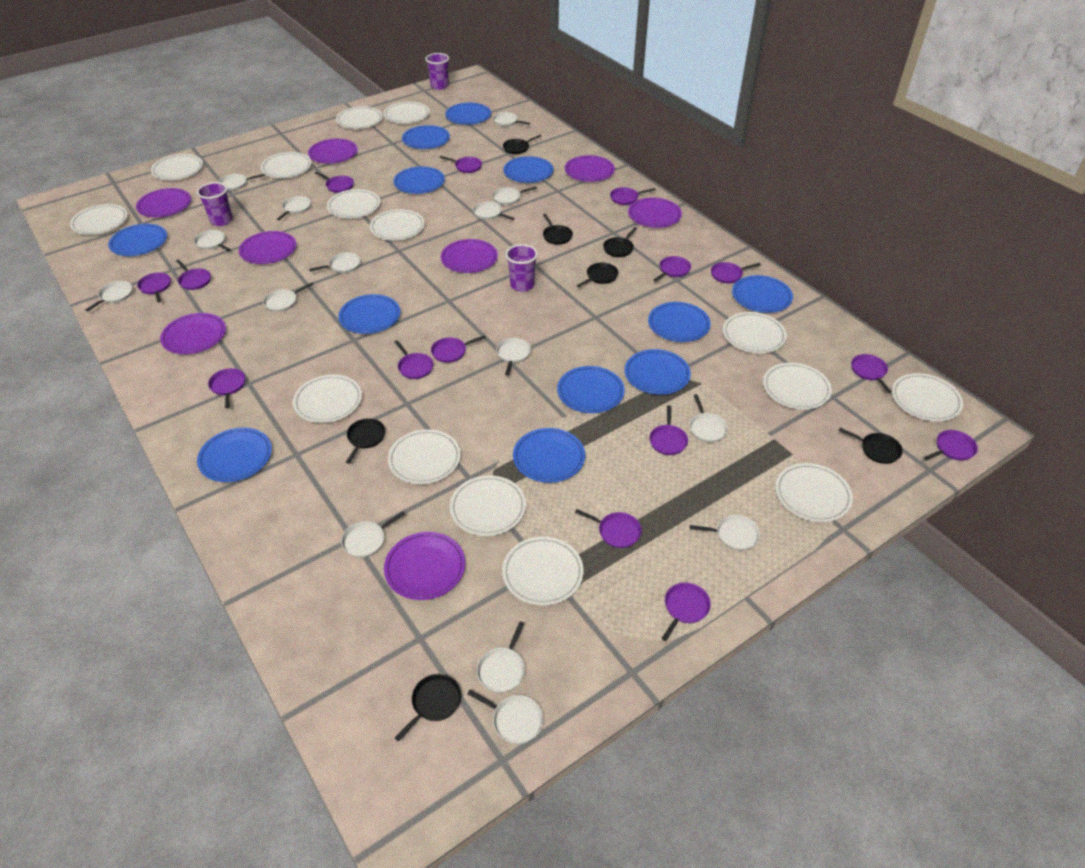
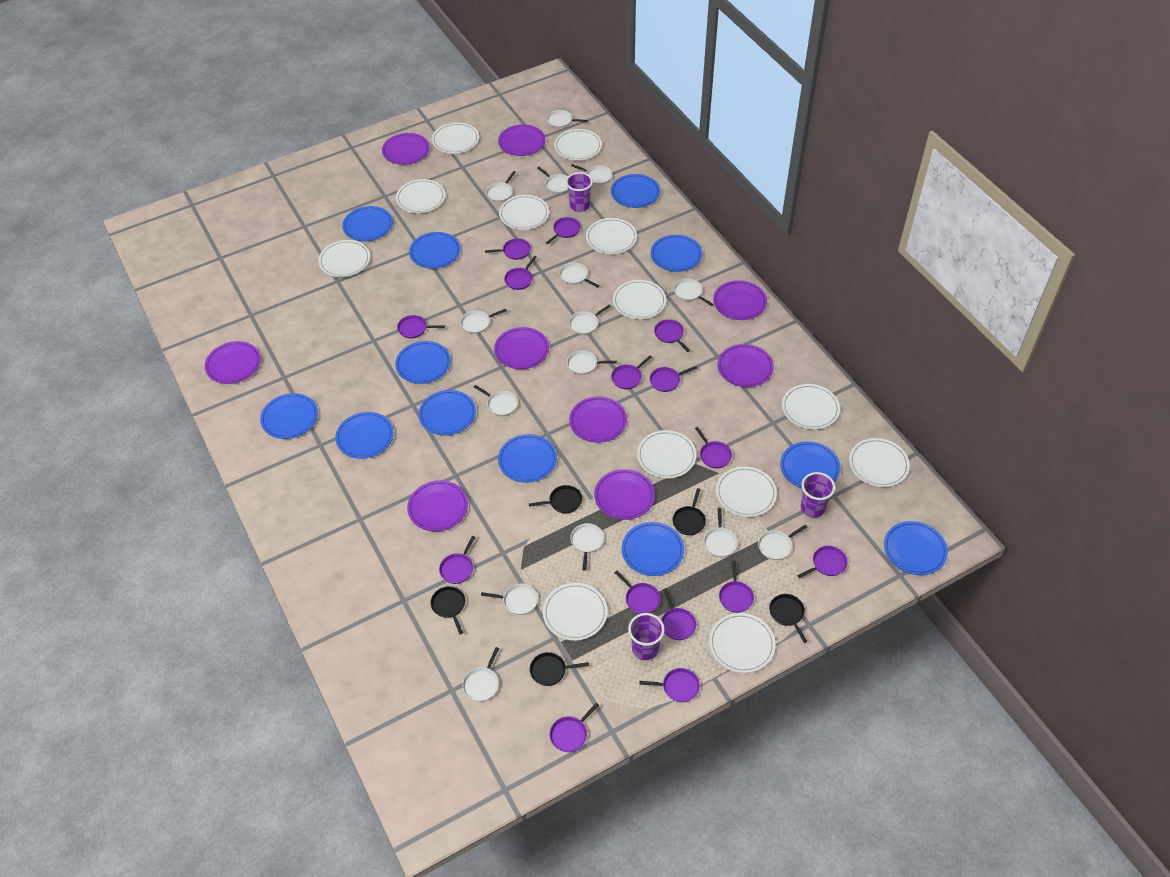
black pan: [346,418,385,464] [395,674,461,742] [503,135,541,154] [543,214,573,245] [577,263,618,287] [603,227,637,257] [838,428,903,464] = 7 -> [431,586,465,634] [529,485,582,514] [530,652,589,686] [672,488,706,535] [769,594,808,643] = 5
purple plate: [136,188,191,217] [160,313,226,354] [239,231,296,264] [308,139,358,164] [384,532,465,600] [441,239,498,273] [565,155,615,182] [628,198,682,228] = 8 -> [205,341,261,384] [382,133,430,165] [407,480,468,532] [494,327,549,369] [498,124,546,156] [569,396,627,443] [594,469,655,520] [713,280,767,320] [718,344,774,387] = 9
white plate: [70,204,128,235] [151,154,203,180] [261,152,312,178] [293,375,362,423] [327,189,380,218] [336,106,383,129] [370,209,425,241] [384,102,430,124] [388,429,461,484] [450,475,526,536] [502,537,584,606] [723,312,787,353] [763,363,832,410] [775,463,853,522] [892,373,963,422] = 15 -> [318,240,370,277] [396,179,445,213] [432,122,479,154] [499,195,549,230] [543,583,607,641] [554,129,602,161] [586,218,637,254] [613,280,666,319] [637,430,696,478] [709,613,775,673] [716,467,777,517] [782,384,840,430] [849,438,910,487] = 13

